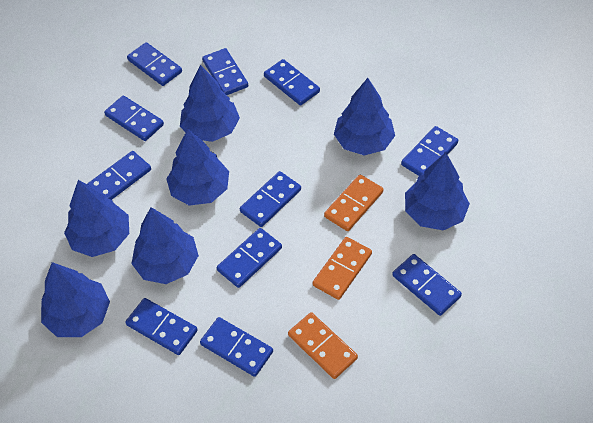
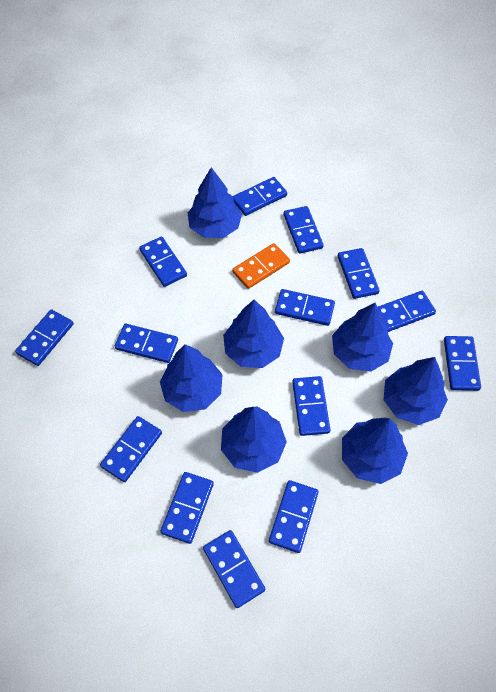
blue domino: [87,151,151,200] [104,95,164,141] [125,298,198,355] [127,42,182,86] [200,317,273,377] [202,48,248,95] [216,228,282,288] [240,171,301,227] [264,59,320,105] [392,254,462,316] [401,126,458,176] = 11 -> [15,309,73,366] [100,416,162,482] [115,324,178,363] [139,237,187,287] [161,472,214,544] [203,530,265,608] [233,177,287,216] [269,480,319,553] [275,289,335,326] [284,206,324,254] [292,376,330,436] [338,248,380,299] [378,291,436,332] [444,336,481,391] = 14
orange domino: [288,312,358,379] [312,237,372,300] [324,174,383,231] = 3 -> [232,243,290,289] = 1

